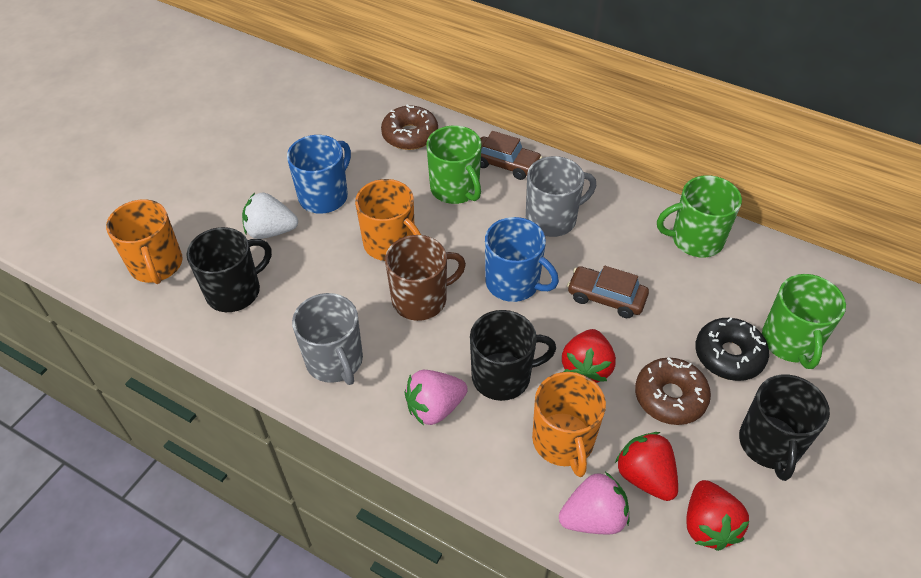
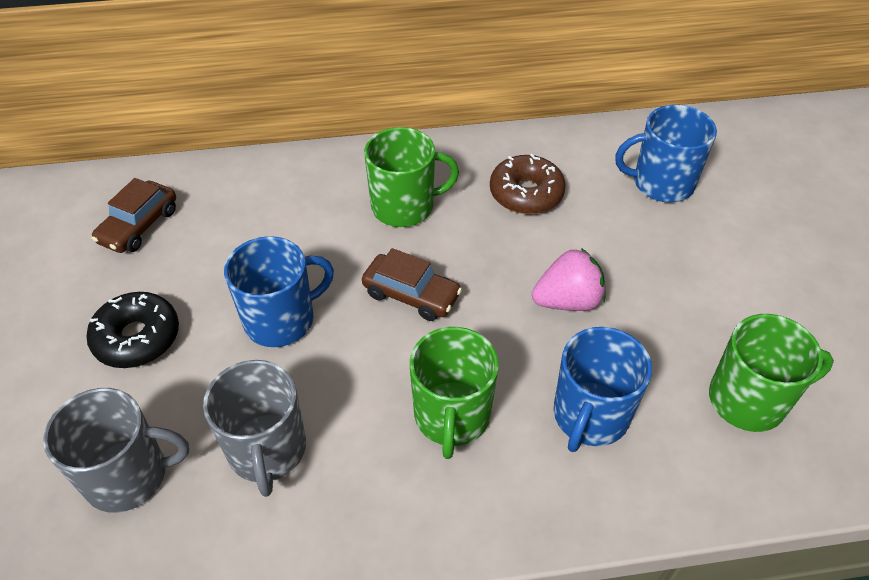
black mug: [186,227,272,312] [470,310,556,401] [739,374,830,481] = 3 -> none = 0
blue mug: [287,135,351,214] [485,217,559,302] = 2 -> [224,236,334,347] [554,327,652,452] [615,105,717,202] = 3
brown donut: [381,105,438,150] [635,357,711,425] = 2 -> [490,154,566,214] = 1
brown mug: [385,235,466,321] = 1 -> none = 0
orange mug: [106,199,183,284] [355,179,421,261] [532,372,606,477] = 3 -> none = 0
pink strawberry: [405,370,468,426] [559,472,629,534] = 2 -> [532,248,606,311] = 1
red strawberry: [562,329,616,383] [615,432,678,501] [686,480,749,551] = 3 -> none = 0
white strawberry: [242,193,298,239] = 1 -> none = 0

